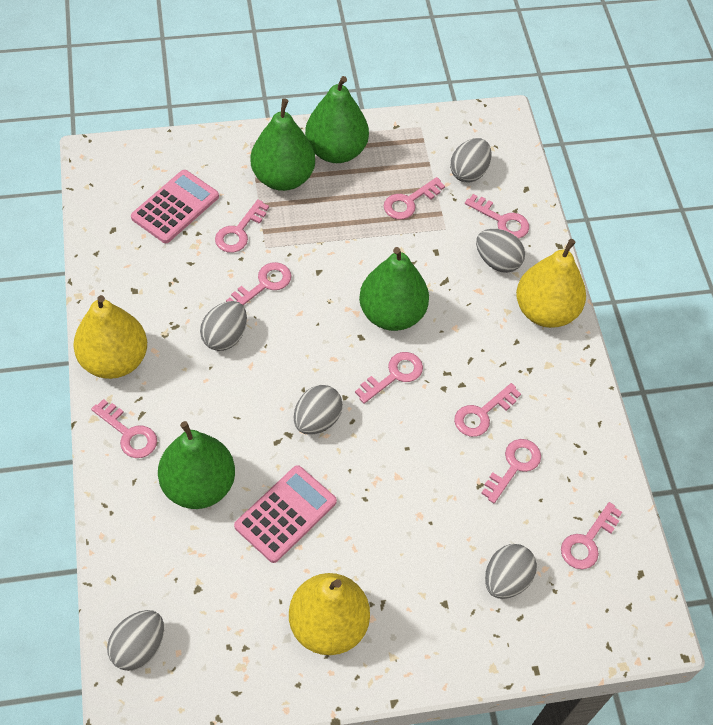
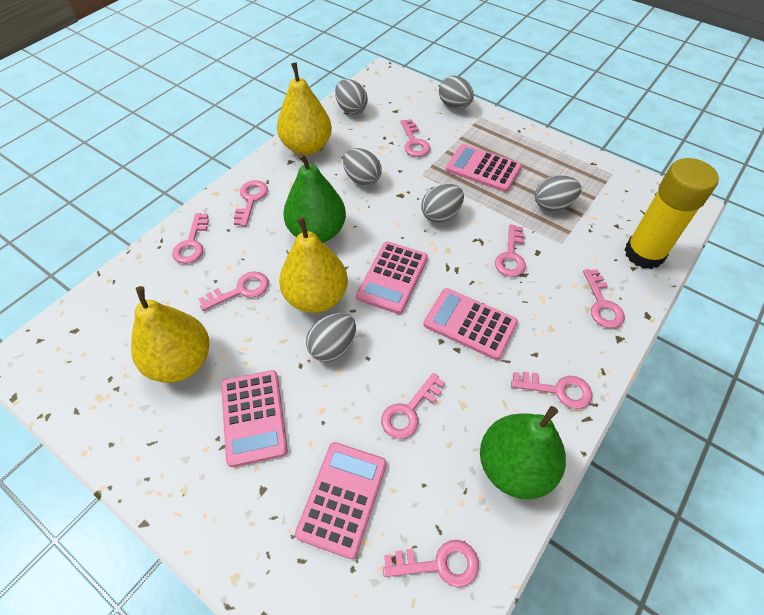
green pear: [158,421,235,509] [251,99,315,191] [305,76,369,163] [359,247,429,331] = 4 -> [283,153,346,243] [480,406,566,500] = 2
pink calculator: [131,170,219,243] [234,465,337,563] = 2 -> [221,370,288,467] [295,442,387,559] [356,241,428,314] [423,288,518,360] [446,144,522,192] = 5
yellow glue stick: none = 0 -> [624,158,719,269] = 1

